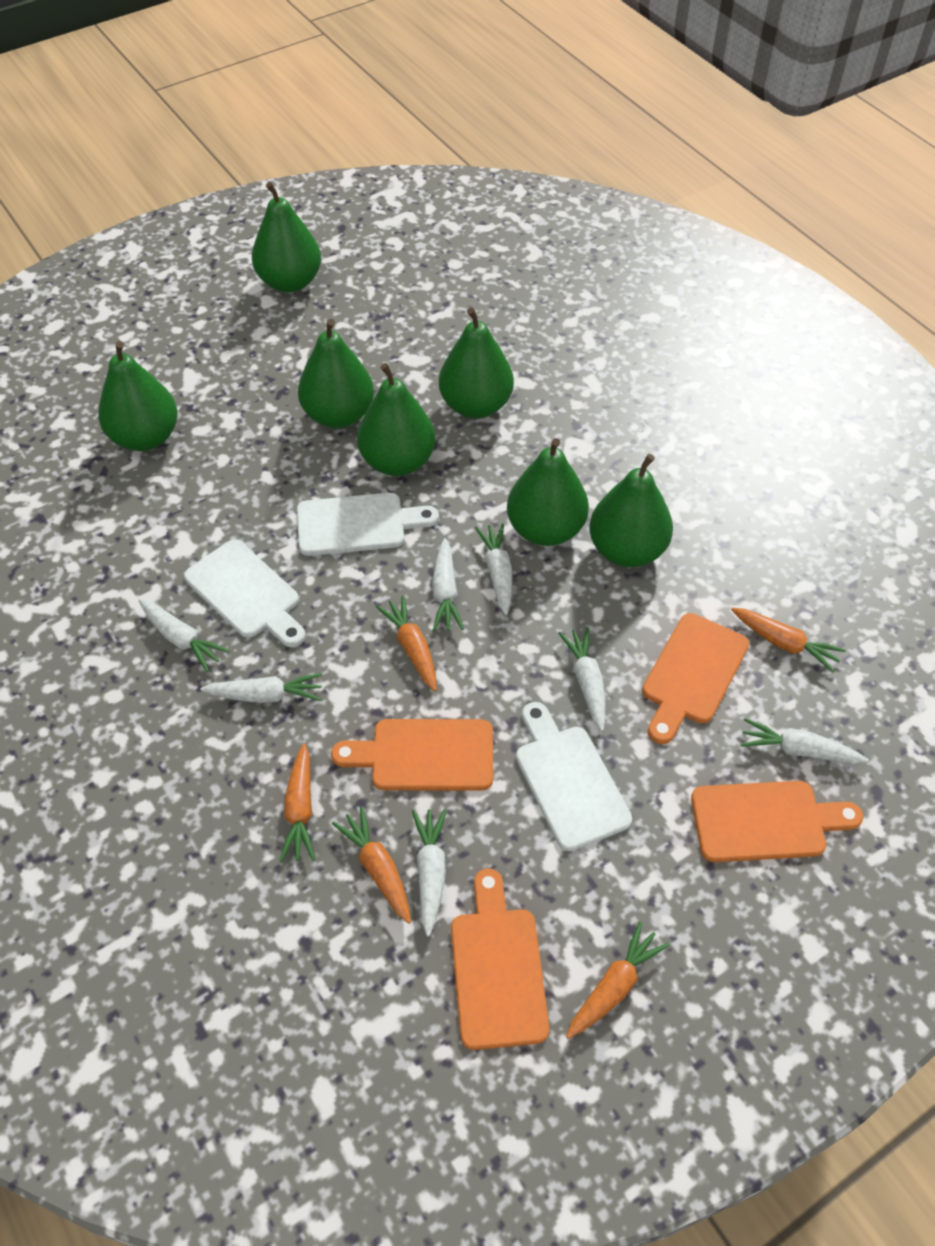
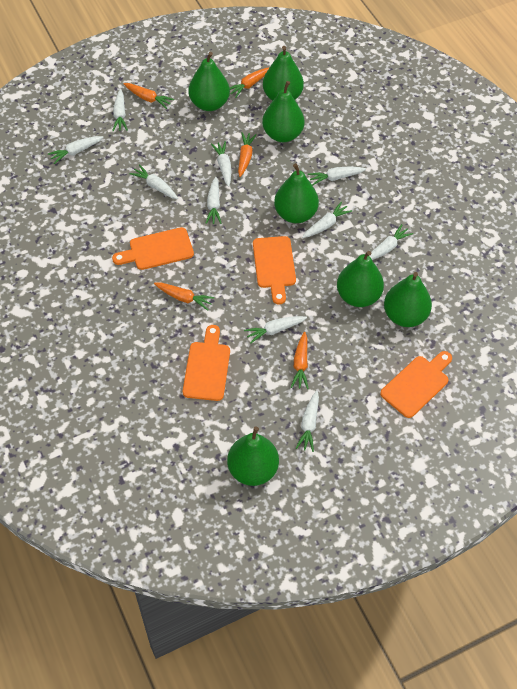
white carrot: [138,599,230,672] [200,673,322,703] [412,809,447,936] [432,538,464,631] [475,523,512,615] [558,627,605,731] [741,718,869,764] = 7 -> [48,136,103,164] [112,89,128,131] [129,164,178,199] [205,177,222,224] [211,141,231,187] [244,316,307,344] [296,391,319,452] [302,202,352,238] [308,167,366,186] [370,224,413,260] = 10
white cutting board: [184,540,306,647] [297,493,439,556] [516,702,632,851] = 3 -> none = 0

